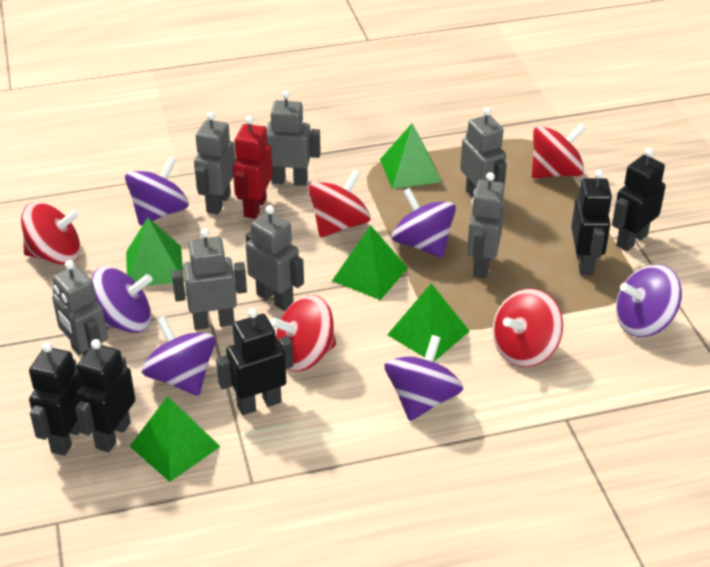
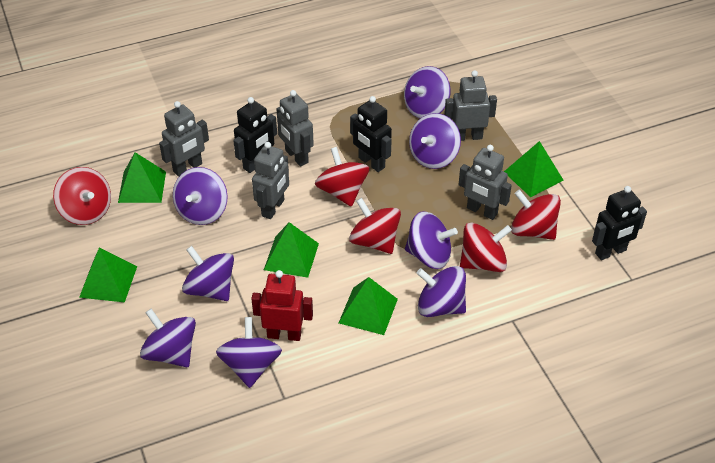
black robot: [29,342,82,456] [75,339,135,453] [216,308,293,415] [571,170,612,275] [612,148,666,251] = 5 -> [233,97,277,173] [350,96,392,172] [592,186,647,260] = 3
grey robot: [52,260,108,356] [172,228,247,330] [194,112,235,215] [246,205,304,311] [264,91,321,186] [460,107,507,197] [467,172,505,278] = 7 -> [159,101,209,177] [252,142,289,219] [276,90,314,167] [444,70,497,141] [458,145,512,220] = 5
purple spinning top: [91,267,152,333] [125,156,189,226] [141,316,216,396] [384,335,463,421] [392,188,456,258] [616,265,682,337] = 6 -> [140,308,196,367] [173,167,228,225] [182,246,234,301] [216,317,282,388] [404,66,451,119] [405,211,458,269] [409,113,461,169] [417,266,466,317] = 8

